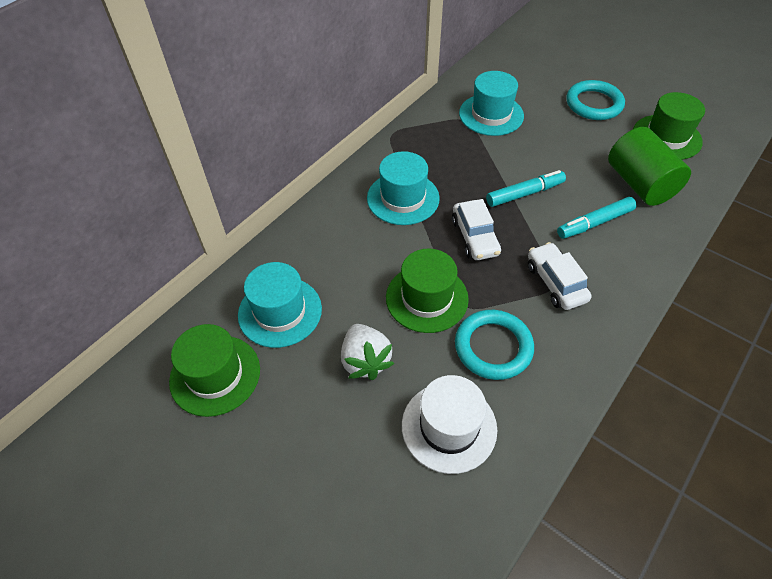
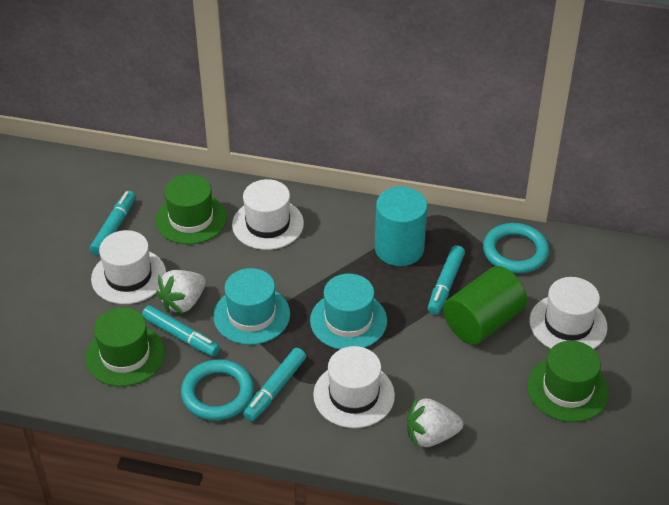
turquoise cylinder: none = 0 -> [375,187,428,266] = 1
turquoise hat: [238,262,322,348] [367,151,440,225] [459,71,524,136] = 3 -> [213,268,290,345] [310,274,387,350] = 2
turquoise marker: [486,170,566,207] [557,197,636,239] = 2 -> [90,191,135,256] [142,305,220,357] [243,348,306,421] [428,245,465,315] = 4
white car: [452,199,501,260] [528,242,591,310] = 2 -> none = 0
white hat: [402,375,497,474] = 1 -> [91,230,166,304] [232,179,304,250] [313,346,395,428] [529,277,607,349] = 4
white strawberry: [341,324,394,380] = 1 -> [156,270,206,314] [407,397,463,449] = 2

